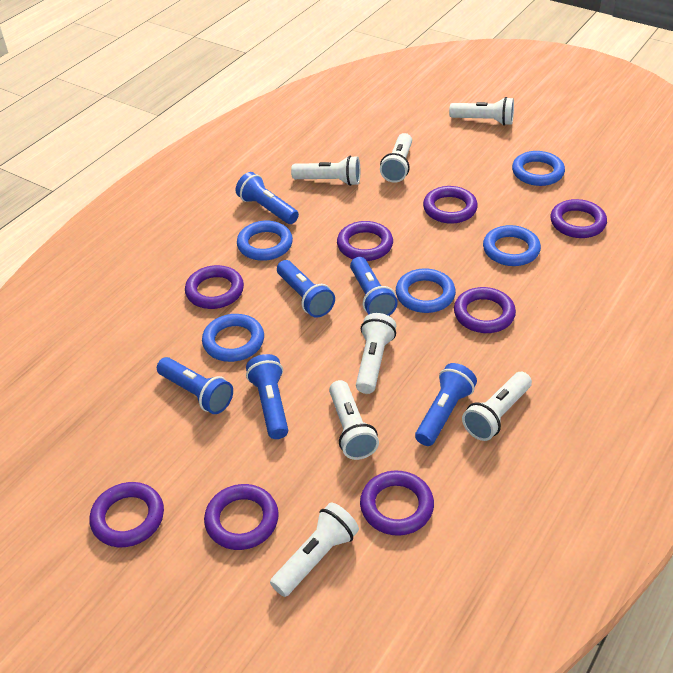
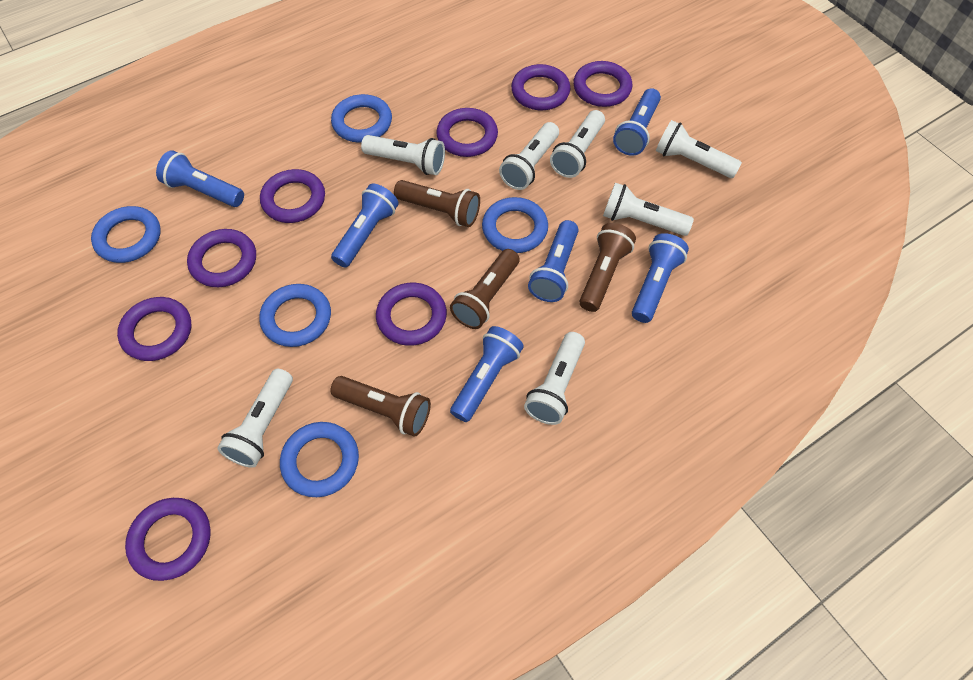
brown flashlight: none = 0 -> [331,376,431,437] [394,180,480,227] [450,249,519,329] [579,223,636,312] = 4

